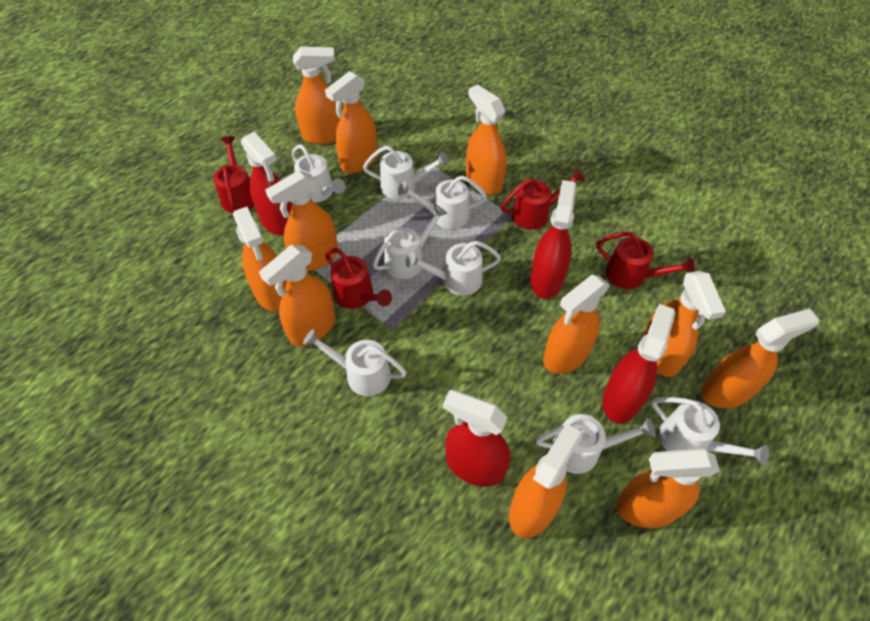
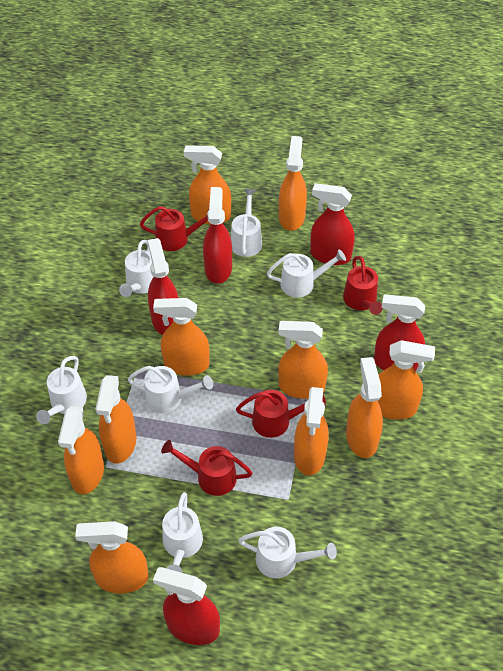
orange spray bottle: [233,207,287,311] [259,245,335,346] [265,170,338,271] [293,47,342,144] [325,71,378,173] [466,84,506,195] [509,423,582,538] [543,275,610,374] [616,449,720,528] [641,271,726,377] [701,309,819,408] = 11 -> [58,406,104,494] [75,521,149,594] [96,375,136,464] [153,298,210,376] [184,145,231,225] [278,321,328,399] [279,136,307,231] [294,387,328,475] [346,357,383,458] [378,340,435,420] = 10
red spray bottle: [241,132,292,236] [443,390,510,487] [530,180,577,299] [602,304,675,424] = 4 -> [148,238,178,335] [153,567,220,645] [203,187,232,284] [310,183,355,265] [374,294,425,371] = 5
white watering can: [292,144,345,202] [303,329,407,396] [363,146,449,199] [373,205,448,279] [397,175,487,229] [405,241,501,296] [536,414,656,474] [652,397,769,465] = 8 -> [36,356,87,424] [119,240,154,297] [128,366,213,413] [162,492,203,573] [231,189,262,257] [238,526,337,579] [267,249,346,298] = 7

